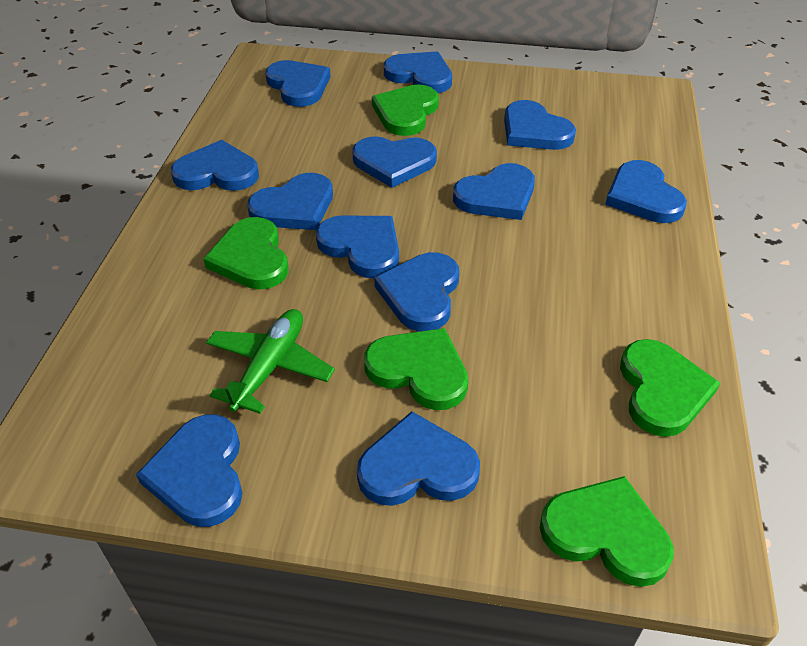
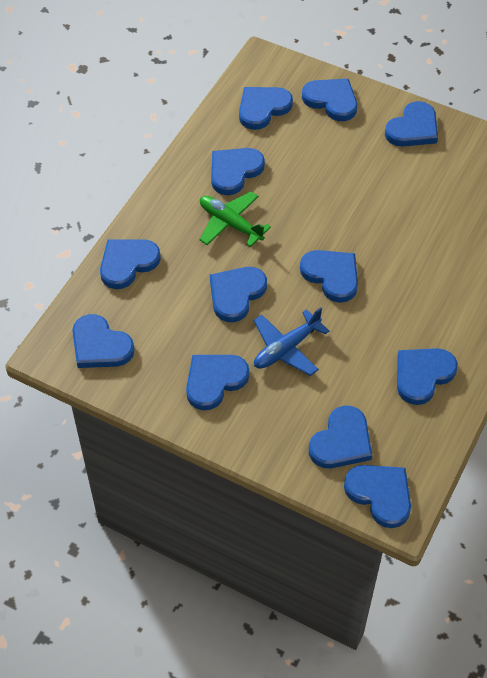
blue plane: none = 0 -> [254,307,329,376] = 1
green heart: [203,217,288,289] [364,328,468,410] [372,85,439,136] [540,476,673,587] [620,339,720,437] = 5 -> none = 0

